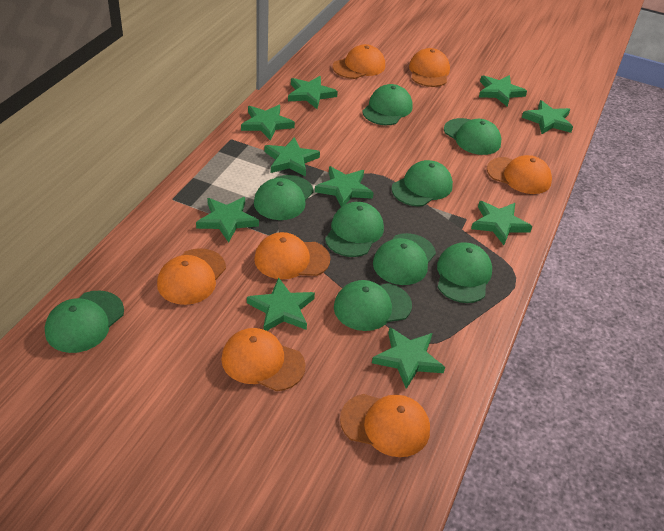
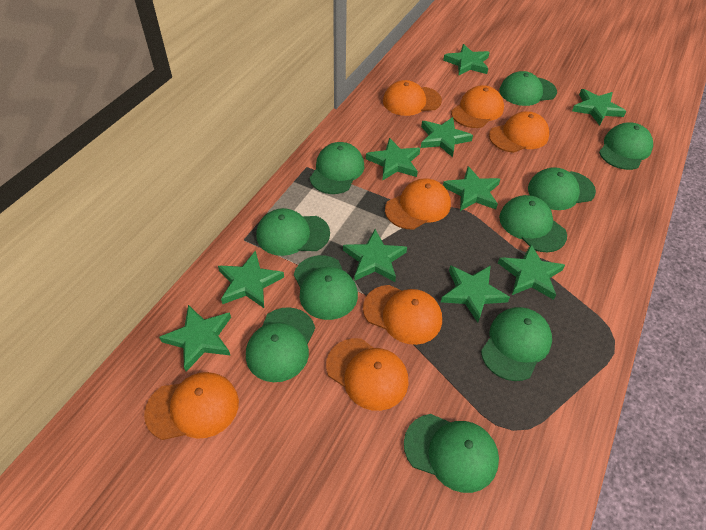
green cap: [45,291,124,353] [254,175,314,220] [325,202,384,257] [334,280,412,331] [362,84,412,125] [373,233,436,285] [391,160,453,206] [437,242,492,303] [444,118,501,155] = 9 -> [246,307,315,382] [256,208,330,256] [294,255,358,320] [310,142,364,194] [404,414,499,493] [481,307,552,381] [499,195,567,252] [500,71,557,106] [528,167,596,210] [599,122,653,170] = 10

